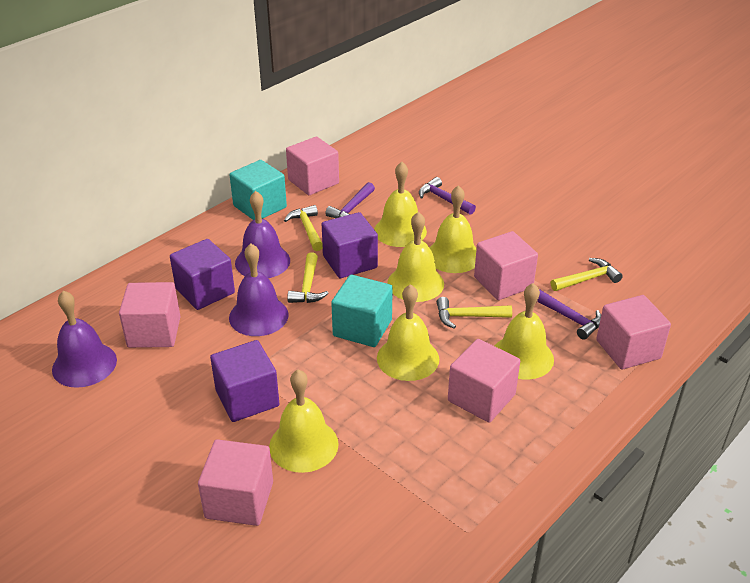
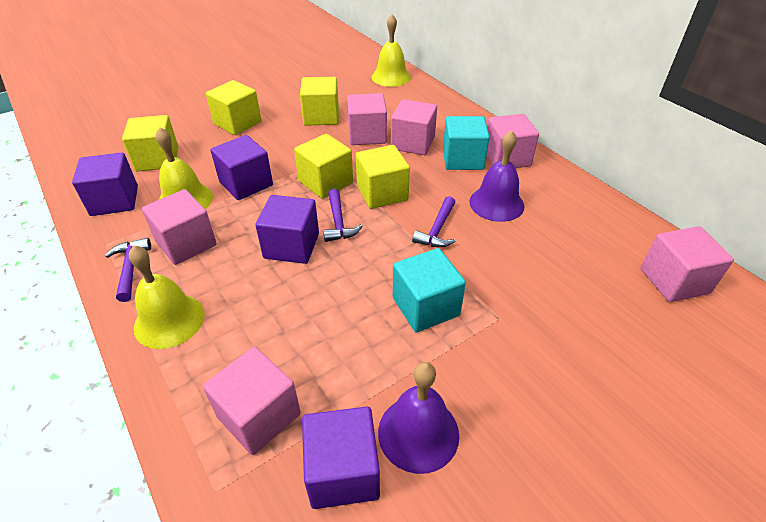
purple bell: [52,290,117,388] [229,243,289,336] [235,191,290,278] = 3 -> [378,362,459,474] [469,130,524,222] = 2
purple cube: [170,239,235,310] [210,340,279,422] [322,212,378,278] = 3 -> [72,152,138,216] [210,135,273,200] [255,195,319,264] [302,407,380,509] = 4
yellow bell: [269,370,339,473] [374,162,427,247] [377,284,439,381] [387,212,444,302] [430,185,477,273] [495,283,554,379] = 6 -> [129,245,205,349] [156,127,213,209] [371,14,411,87] = 3
yellow cube: none = 0 -> [122,115,179,172] [206,80,262,135] [294,134,353,199] [300,77,339,126] [356,145,410,209] = 5
yellow hammer: [284,205,323,251] [287,252,329,303] [437,297,512,329] [551,258,622,291] = 4 -> none = 0

